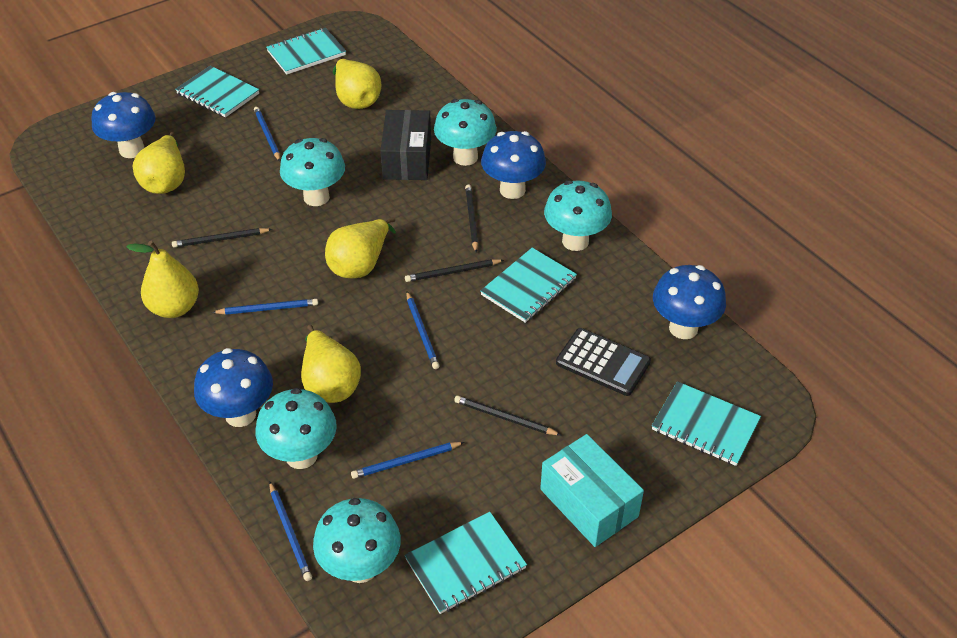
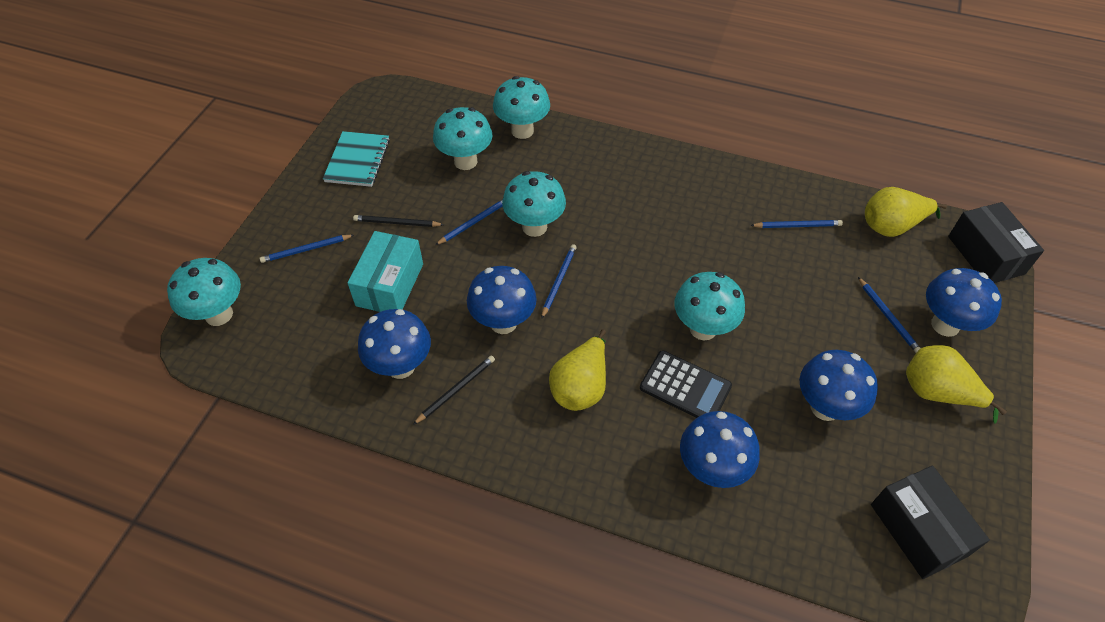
black box: [380,110,431,180] = 1 -> [871,465,990,579] [948,202,1044,283] = 2
black pencil: [172,228,272,247] [405,259,504,282] [454,396,561,435] [465,185,478,252] = 4 -> [353,215,444,227] [413,356,495,425] = 2
blue mushroom: [91,92,156,158] [194,348,273,427] [481,131,546,199] [653,265,726,339] = 4 -> [358,309,431,379] [467,266,537,334] [680,411,760,488] [800,350,878,421] [926,268,1002,337] = 5
turquoise notebook: [175,65,259,117] [266,28,346,75] [405,512,527,614] [480,248,577,323] [652,381,761,466] = 5 -> [323,131,390,187] = 1
yellow pear: [126,241,199,318] [133,132,185,194] [301,325,361,403] [325,217,396,279] [333,58,381,109] = 5 -> [549,329,606,411] [865,187,947,237] [906,345,1007,424] = 3

